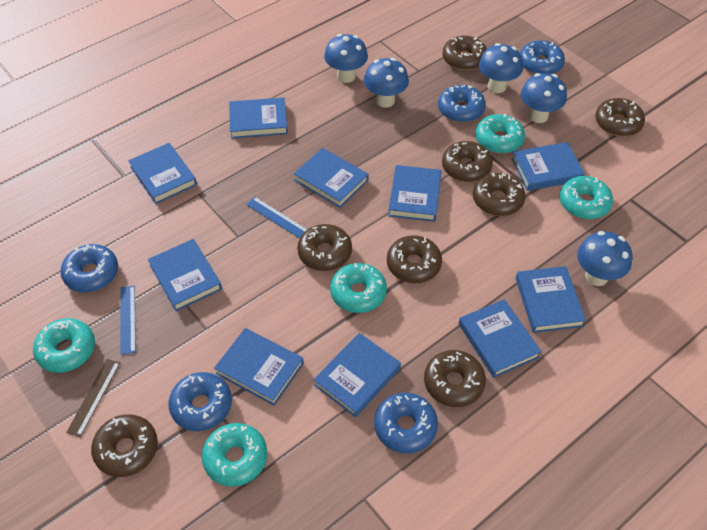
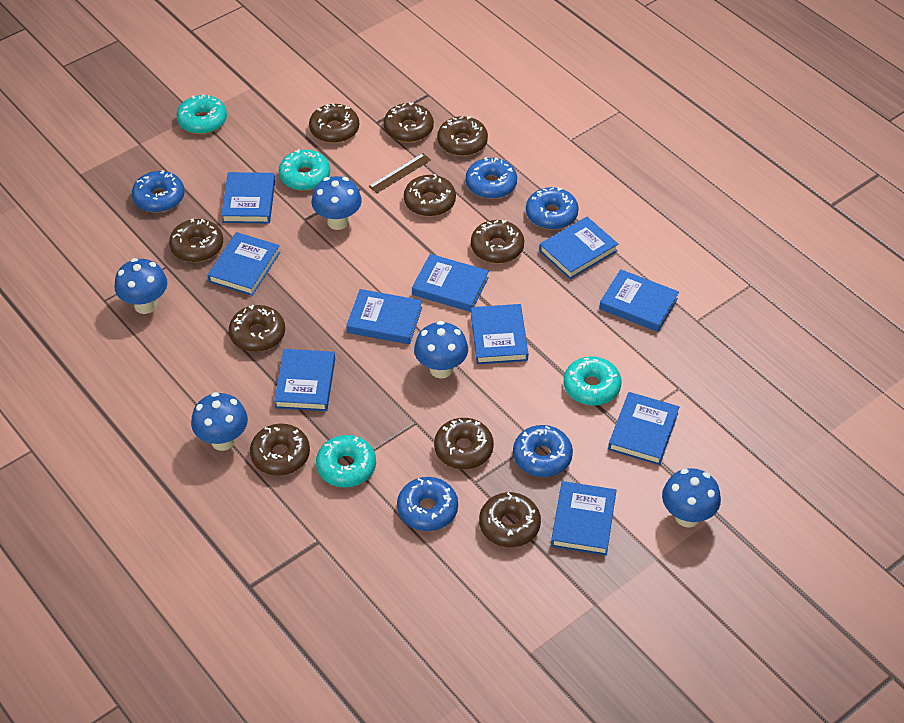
blue ruler: [120,285,136,355] [246,197,307,238] = 2 -> none = 0
brown donut: [91,414,158,477] [297,224,352,271] [387,235,442,283] [424,350,486,407] [442,36,487,71] [442,141,493,182] [473,173,526,216] [595,98,645,136] = 8 -> [169,218,223,262] [229,305,285,352] [250,423,310,476] [309,104,359,143] [383,102,434,142] [404,174,456,217] [434,418,494,469] [437,116,488,156] [471,220,524,263] [479,492,541,547] = 10
turquoise donut: [33,318,95,373] [202,423,267,487] [330,263,387,313] [475,114,525,153] [560,176,613,219] = 5 -> [177,94,227,134] [279,149,330,191] [316,435,376,487] [564,356,621,406] = 4

